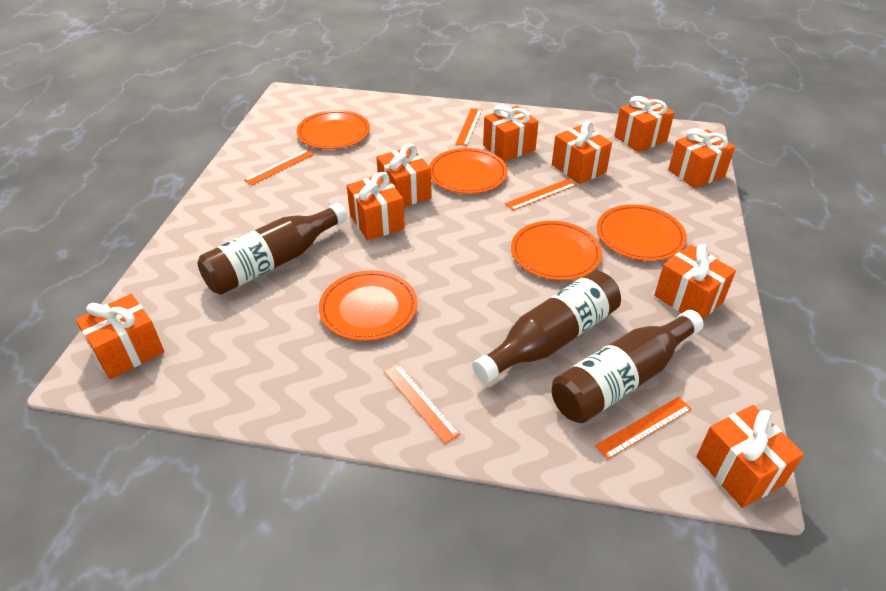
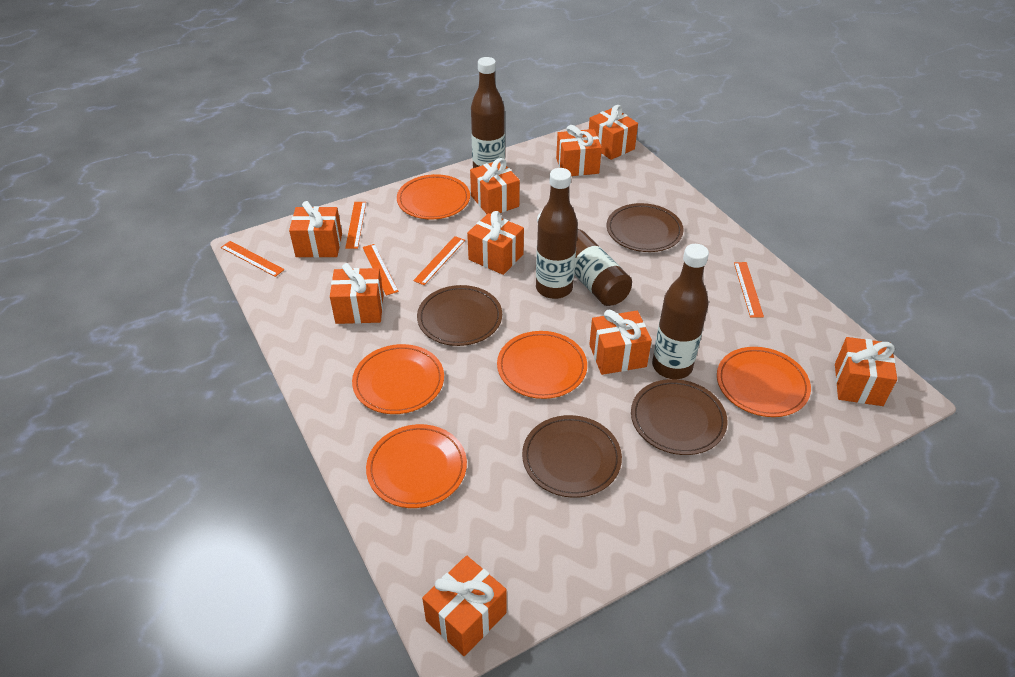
brown bottle: [198,203,347,295] [472,271,621,383] [552,310,704,423] = 3 -> [471,57,505,168] [536,168,578,299] [537,211,632,306] [652,244,709,379] = 4
brown plate: none = 0 -> [417,285,502,346] [522,415,622,498] [607,203,684,252] [631,379,728,455] = 4

